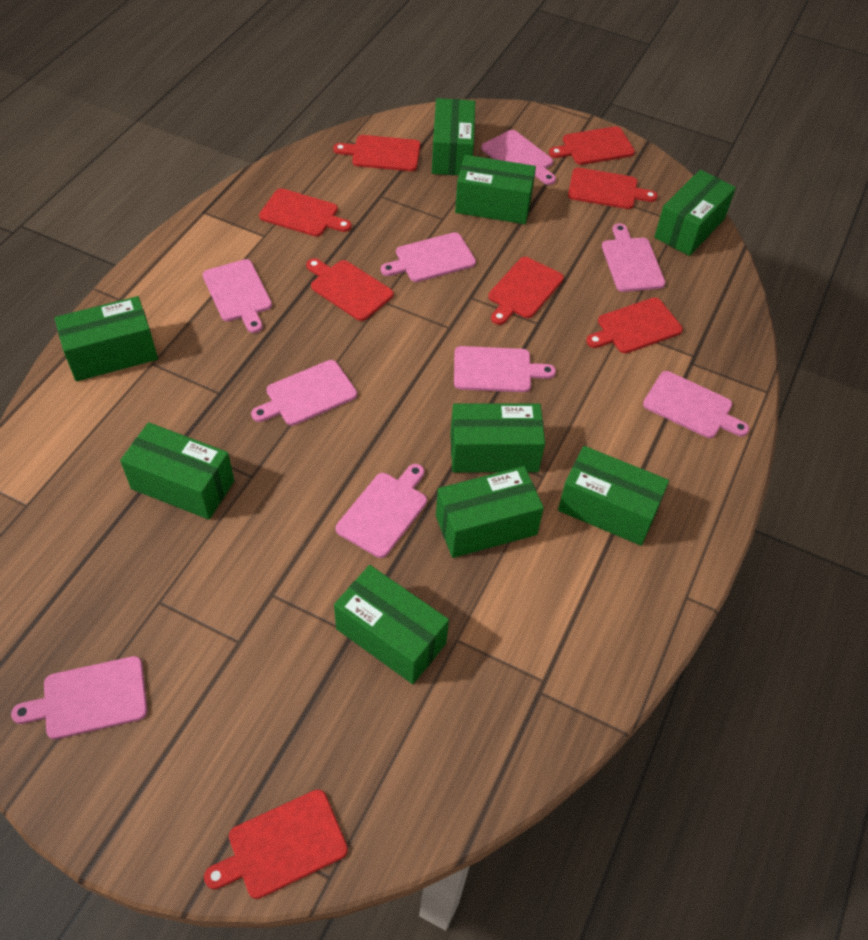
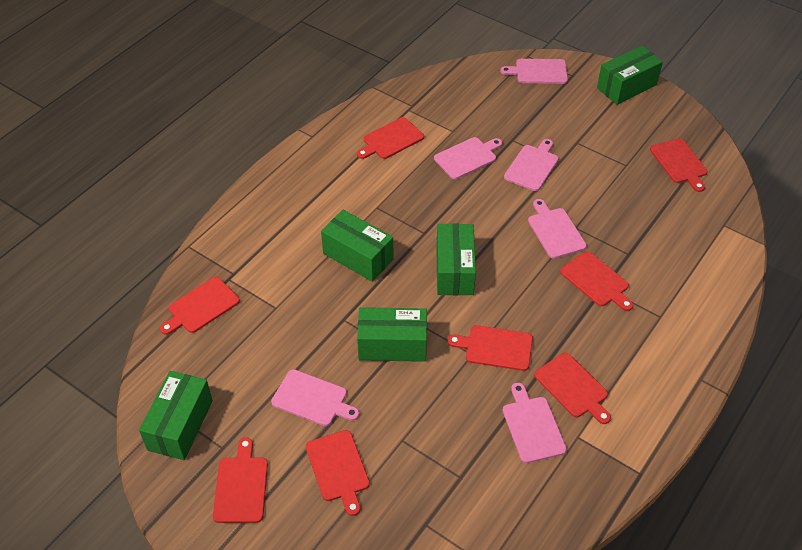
green box: [55,296,158,381] [120,422,234,520] [334,565,449,684] [432,98,475,176] [436,466,544,558] [450,404,545,472] [455,155,536,224] [558,446,669,546] [654,170,736,256] = 9 -> [139,371,213,460] [321,210,393,282] [357,307,427,362] [436,223,476,295] [597,46,663,105] = 5
pink cutting board: [11,656,147,739] [203,259,272,333] [251,360,357,426] [336,464,427,558] [381,232,476,282] [454,346,556,392] [481,130,556,185] [602,223,665,292] [643,371,749,438] = 9 -> [271,369,359,426] [434,137,502,179] [500,59,568,84] [503,383,567,463] [504,139,559,191] [528,199,587,259] = 6

